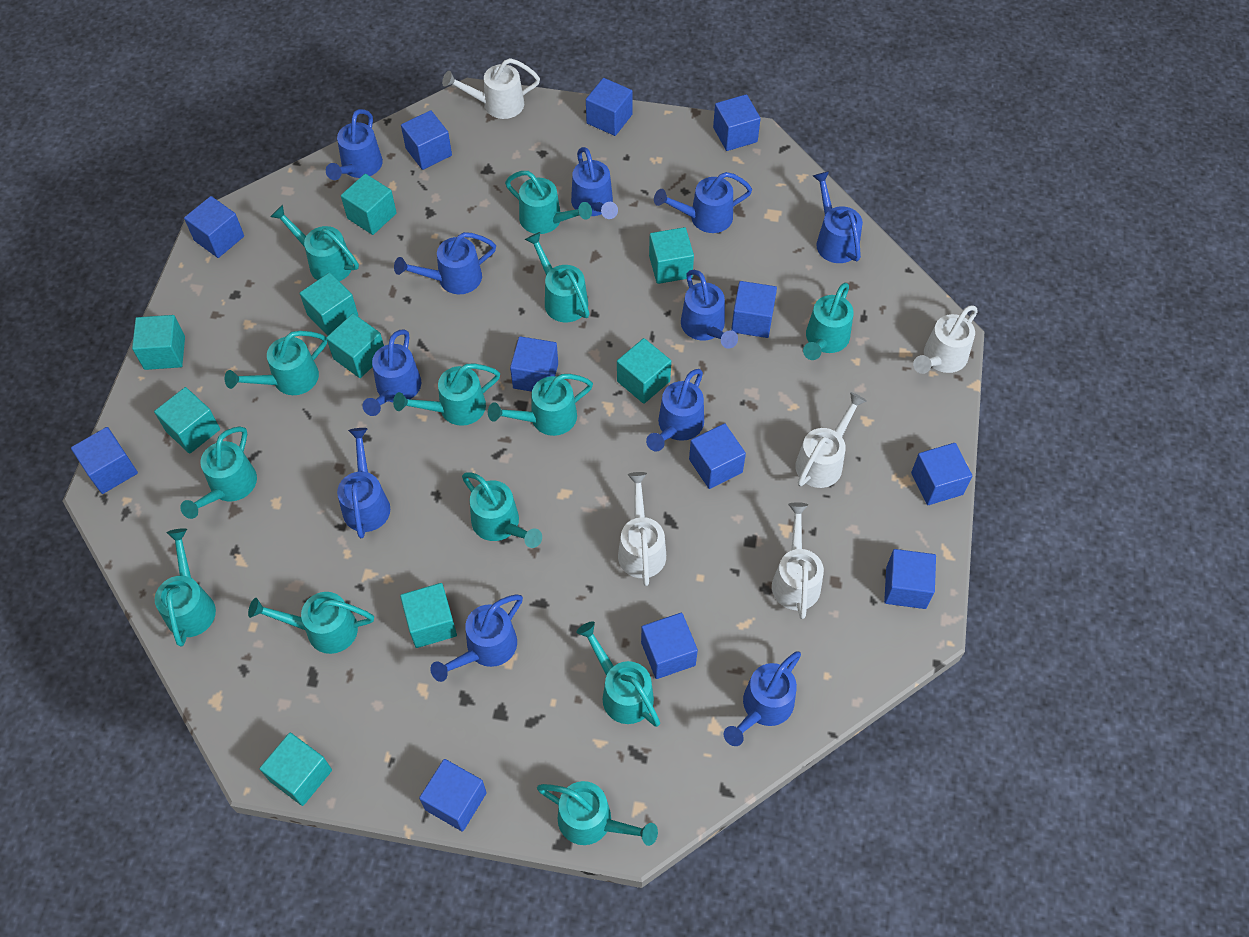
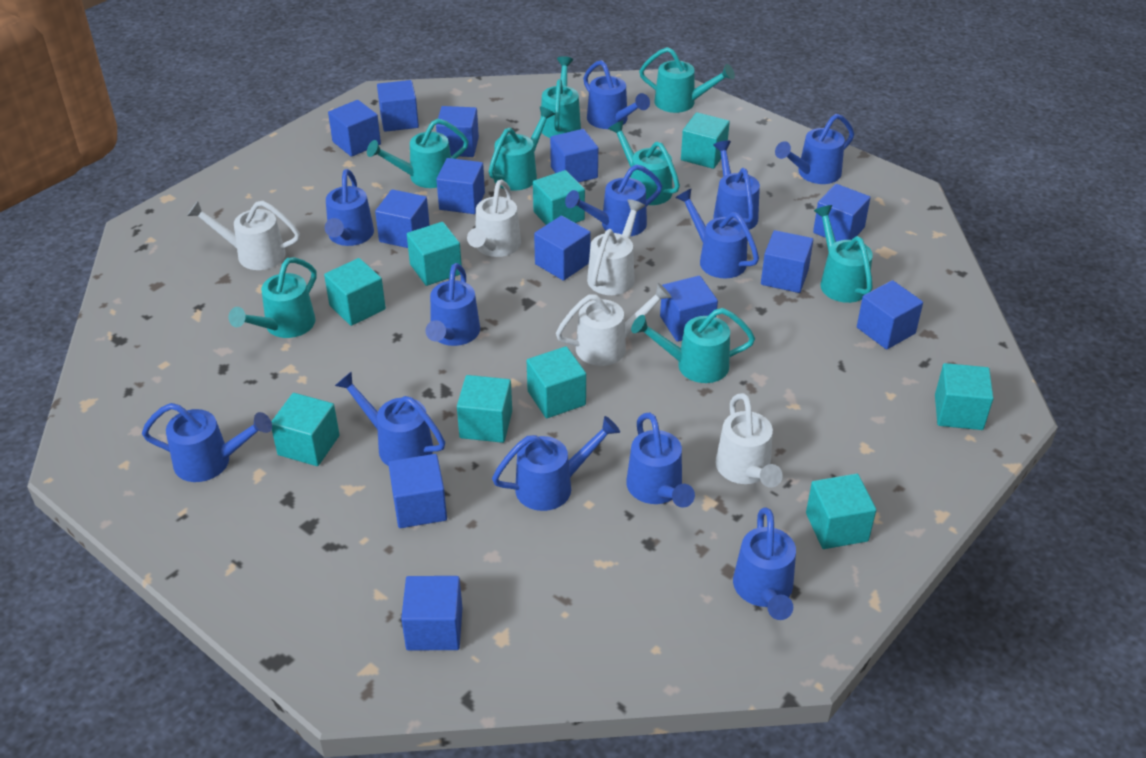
blue cube: [71,427,138,494] [184,196,244,258] [401,110,452,170] [419,759,487,831] [510,336,558,392] [586,78,633,136] [641,613,698,679] [689,423,746,489] [713,94,761,151] [731,281,777,338] [884,549,936,609] [911,443,972,505] = 12 -> [328,100,381,157] [375,189,430,248] [377,80,419,132] [388,454,447,528] [401,576,463,650] [436,106,479,157] [436,158,485,214] [534,216,591,281] [550,129,598,182] [660,276,718,342] [761,230,813,293] [813,184,870,242] [857,280,923,350] = 13
blue watering can: [326,109,383,180] [337,428,390,538] [362,329,421,416] [394,232,496,294] [430,595,523,682] [571,147,618,219] [646,369,704,451] [654,172,752,233] [681,270,738,349] [724,652,801,746] [813,171,863,263] = 11 -> [142,403,272,482] [325,169,374,246] [335,372,445,466] [426,263,480,346] [492,416,620,511] [565,164,662,236] [583,60,650,129] [626,413,695,508] [675,189,759,279] [713,140,760,230] [733,508,796,620] [775,114,854,184] = 12
turquoise watering can: [155,528,216,647] [180,426,257,519] [225,331,327,395] [248,592,374,654] [270,205,359,281] [393,364,500,426] [462,472,542,548] [488,374,593,436] [505,171,592,234] [525,232,590,322] [537,781,658,846] [576,621,660,727] [803,283,854,360] = 13 -> [229,257,317,338] [367,119,469,188] [489,106,555,191] [541,56,581,138] [608,121,680,205] [631,308,755,383] [639,47,735,113] [814,205,873,303] = 8

